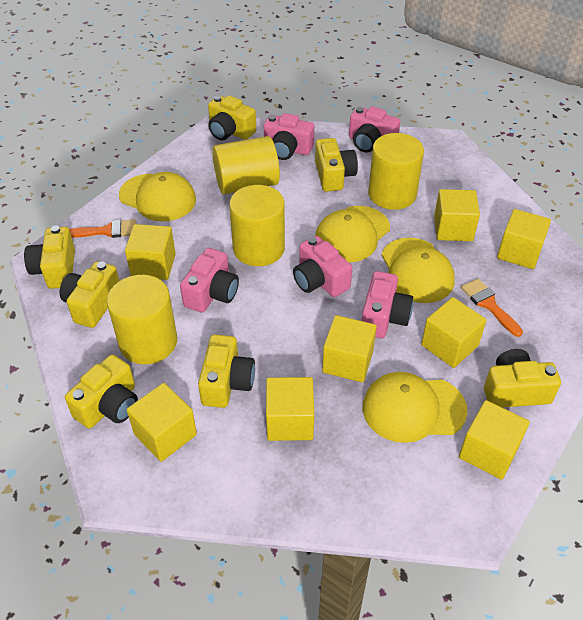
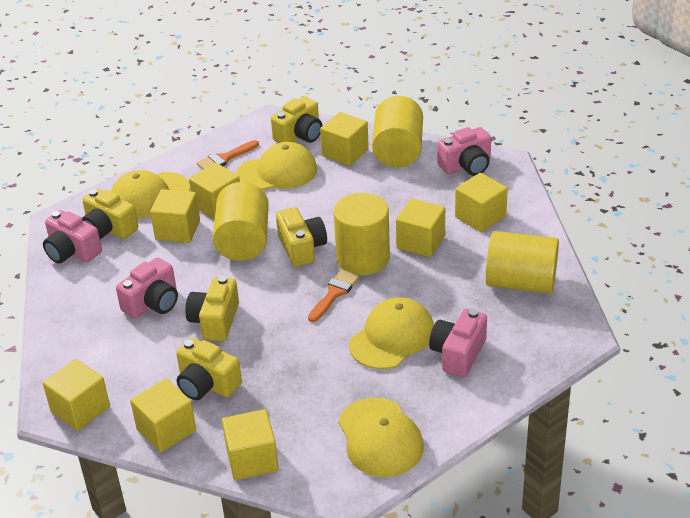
pink camera: [180,248,239,312] [264,113,314,160] [293,236,352,297] [349,106,401,152] [361,271,413,338] = 5 -> [43,210,102,263] [116,257,178,319] [429,309,487,377] [437,127,491,176] = 4
yellow camera: [24,225,75,289] [60,261,119,328] [65,355,138,429] [198,334,255,408] [208,95,256,140] [315,138,358,192] [484,349,561,408] = 7 -> [82,189,138,239] [176,338,242,400] [185,276,239,341] [271,97,322,143] [276,207,327,267] = 5

